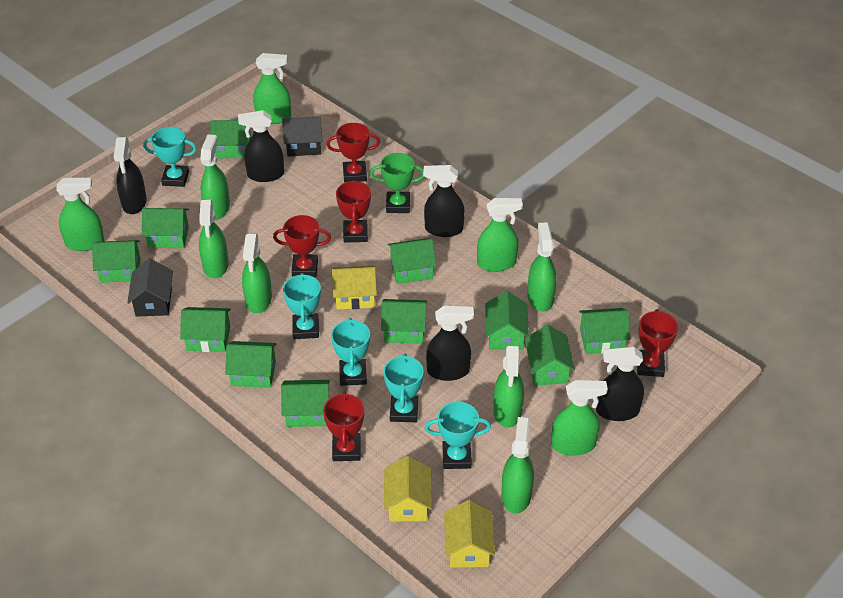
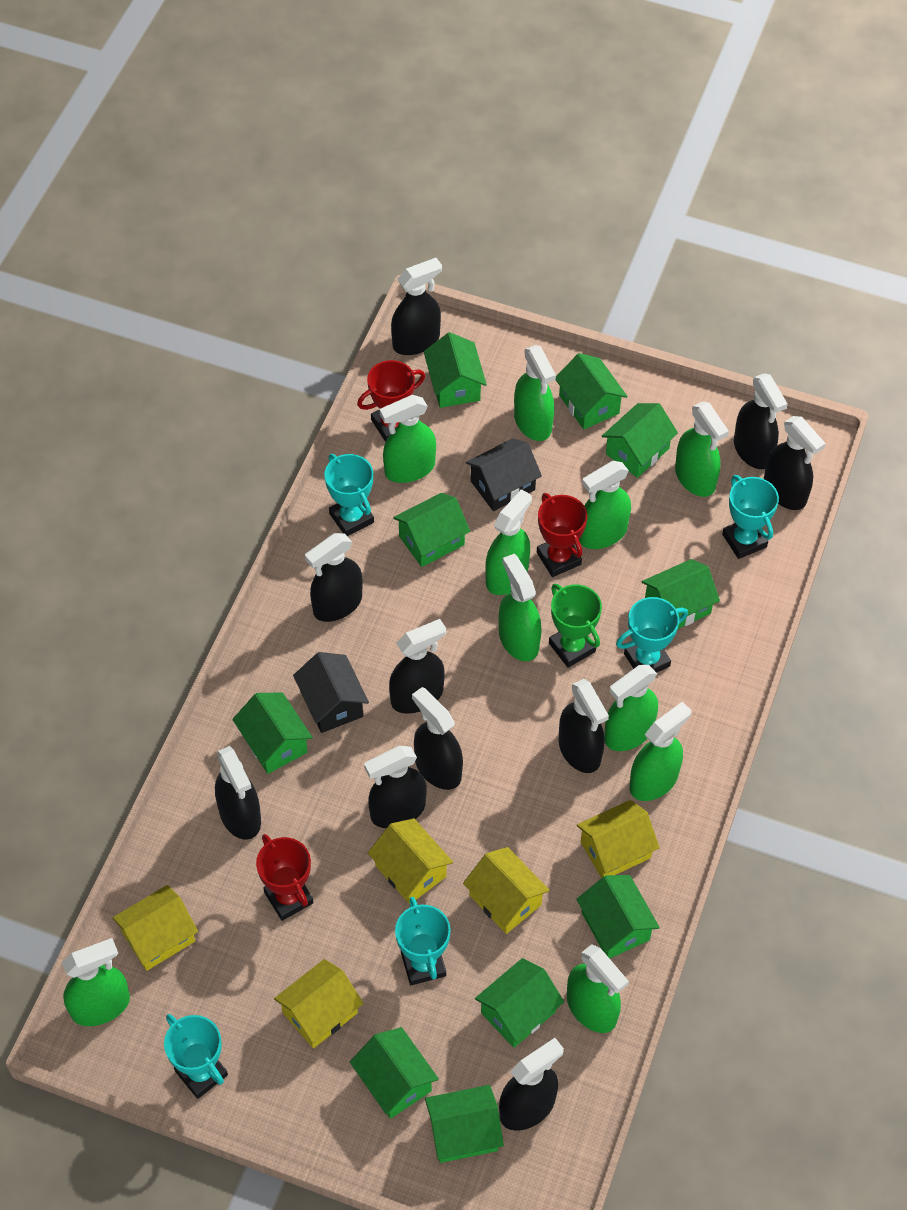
black spray bottle: [114,137,147,214] [238,110,284,182] [423,165,465,237] [426,306,474,381] [596,347,644,421] = 5 -> [215,746,261,840] [305,533,363,622] [364,746,427,828] [389,619,446,714] [391,258,442,355] [412,687,463,790] [499,1038,564,1131] [559,679,609,773] [734,373,788,469] [764,416,826,510] = 10
green house: [92,240,141,283] [142,208,189,248] [180,307,231,352] [210,120,251,159] [225,341,277,388] [281,380,330,427] [381,299,427,344] [387,238,436,284] [485,291,529,350] [525,325,575,386] [579,308,630,354] = 11 -> [232,692,313,774] [350,1027,439,1119] [393,493,470,567] [424,332,487,408] [425,1085,504,1163] [475,958,564,1048] [556,353,628,429] [576,875,660,959] [602,403,678,478] [642,559,720,629] = 10
red trophy: [273,215,331,277] [323,391,364,461] [326,123,380,183] [336,180,371,243] [637,309,678,377] = 5 -> [256,834,314,921] [357,360,425,442] [537,493,587,577] = 3
yellow house: [332,266,377,310] [384,456,432,522] [444,500,495,568] = 3 -> [113,885,198,971] [274,959,363,1048] [368,818,453,904] [463,847,550,934] [577,800,660,878] = 5

